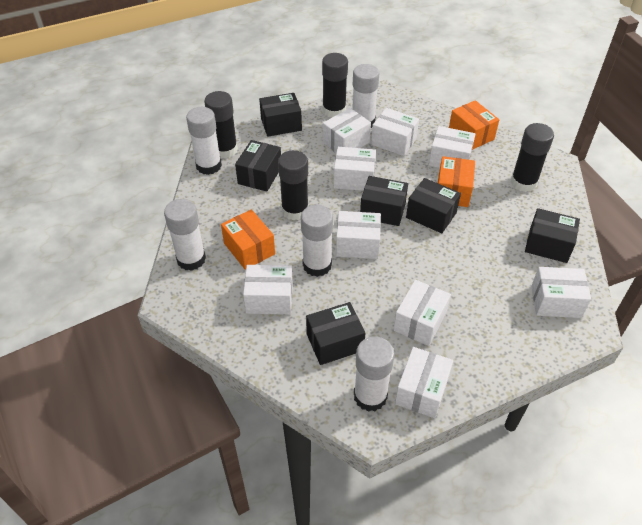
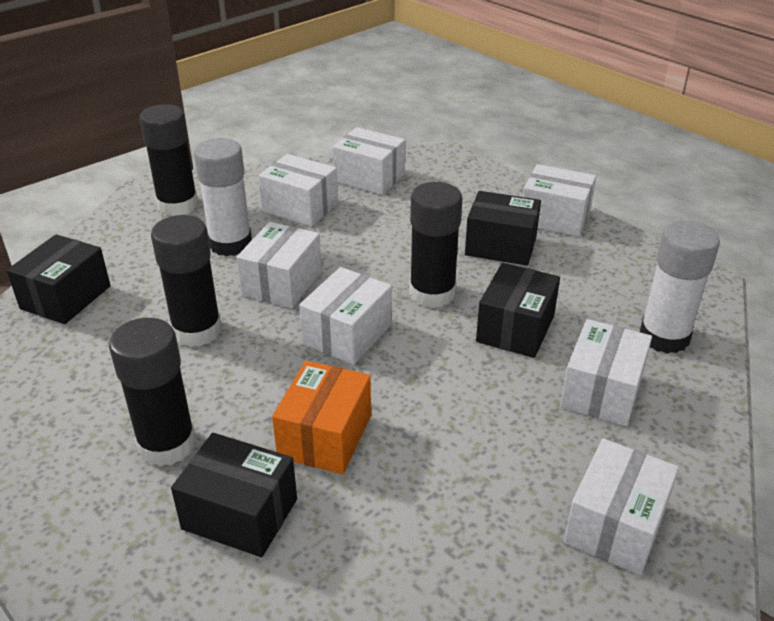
black box: [235,140,281,192] [259,93,302,137] [306,302,366,365] [360,176,408,226] [406,178,461,233] [525,208,580,263] = 6 -> [7,234,111,324] [171,433,297,557] [465,191,541,266] [476,263,560,358] = 4
orange box: [221,209,275,270] [438,156,475,207] [449,100,499,150] = 3 -> [272,361,371,474] = 1
white box: [243,265,293,314] [323,108,371,153] [334,147,376,191] [336,211,381,259] [371,108,419,156] [394,280,451,346] [395,347,453,418] [429,126,475,168] [531,267,591,318] = 9 -> [236,222,322,308] [259,154,338,227] [299,267,392,365] [332,127,405,195] [523,164,596,237] [560,319,652,426] [564,438,679,575] = 7
white glue stick: [164,199,206,271] [186,107,222,175] [301,205,333,277] [352,64,379,128] [354,336,394,412] = 5 -> [194,138,252,256] [640,221,720,353] = 2

